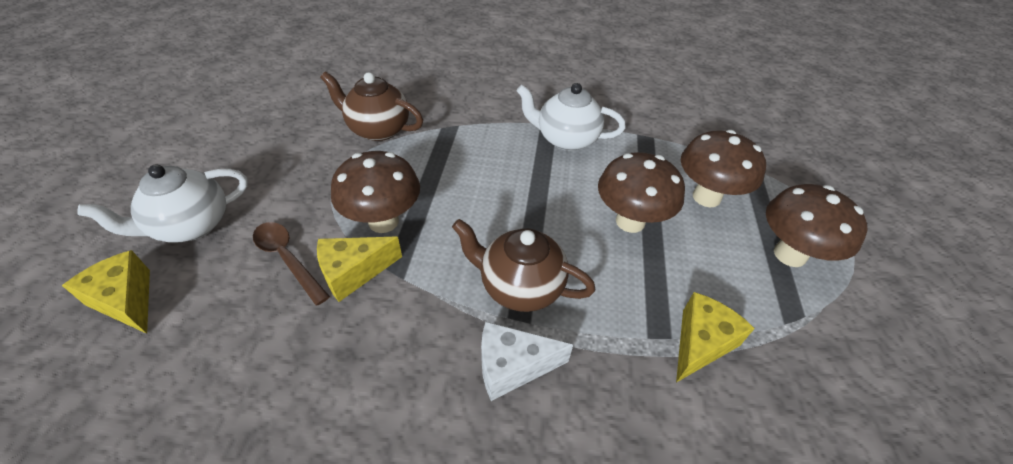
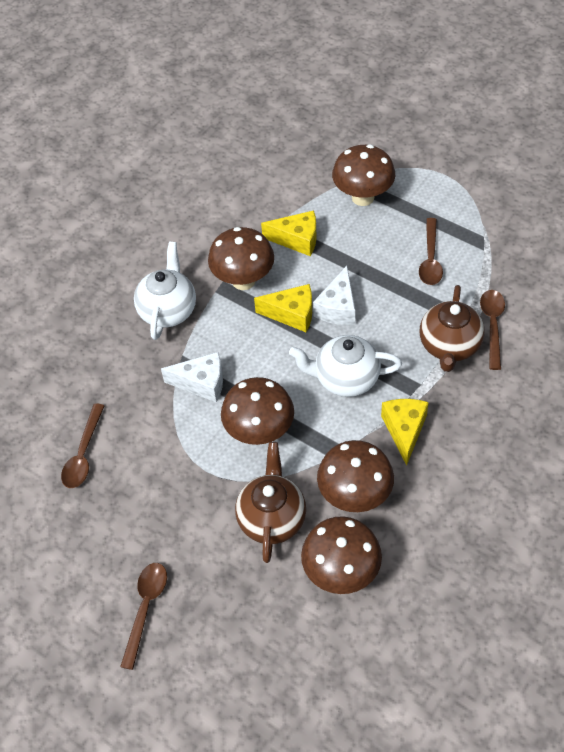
brown mushroom: [331,151,420,233] [598,152,685,233] [681,130,766,207] [766,184,867,267] = 4 -> [208,227,274,290] [221,377,294,445] [301,516,382,594] [317,440,394,512] [332,145,395,206] = 5
brown spoon: [253,222,330,306] = 1 -> [61,403,105,488] [120,563,167,670] [419,218,443,285] [480,290,505,370] = 4
white cheese: [481,322,573,401] = 1 -> [161,352,223,403] [313,266,355,325] = 2

